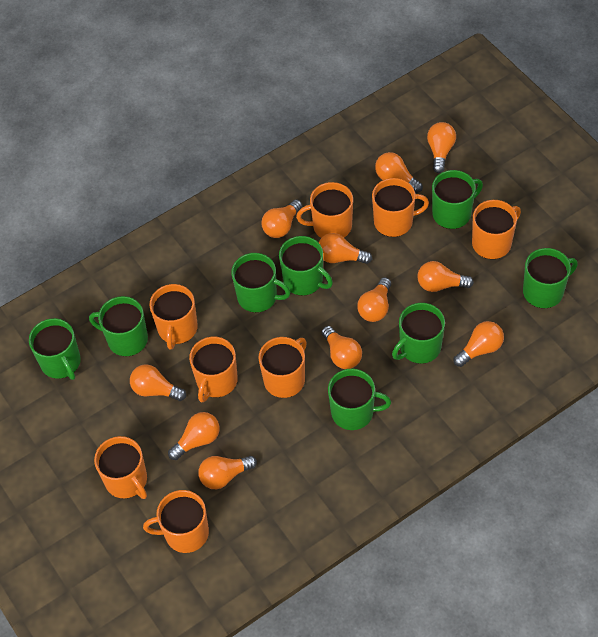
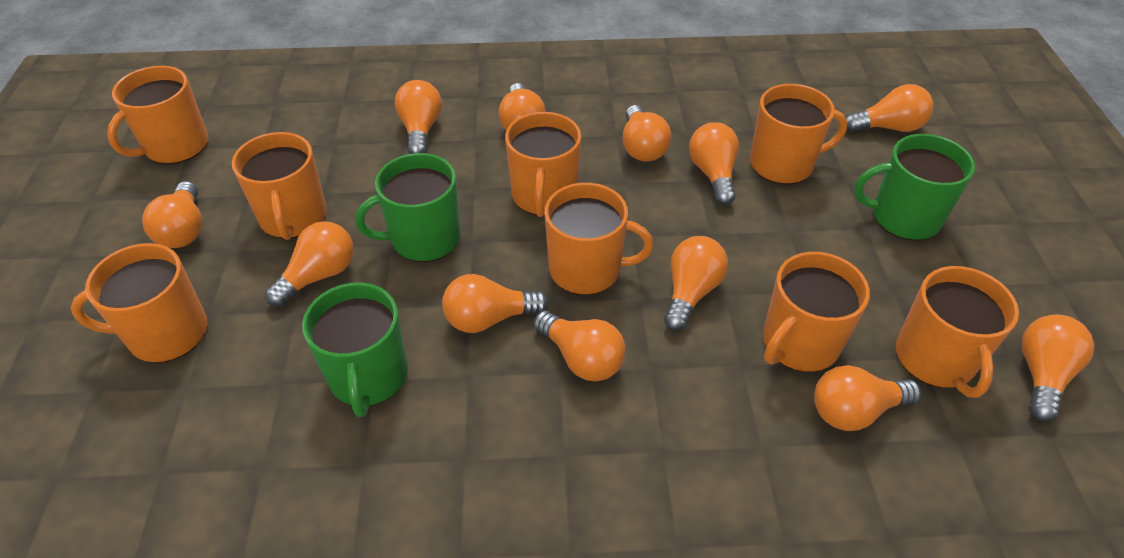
green mug: [29,318,81,380] [89,296,148,356] [231,253,291,313] [279,236,333,296] [328,369,391,430] [392,303,445,364] [432,170,483,229] [523,248,578,308] = 8 -> [302,282,408,417] [355,153,461,262] [854,134,975,241] = 3
orange light bulb: [130,364,186,401] [168,412,220,460] [198,456,257,489] [262,199,303,238] [319,233,372,264] [321,326,362,369] [357,277,391,322] [375,152,423,193] [417,261,474,292] [427,122,456,173] [454,321,504,367] = 11 -> [142,181,202,248] [265,221,354,307] [395,80,442,154] [442,274,549,333] [499,83,546,130] [534,311,625,381] [623,105,671,162] [664,236,728,331] [689,122,739,205] [814,365,921,431] [845,84,933,132] [1021,315,1094,421] = 12

